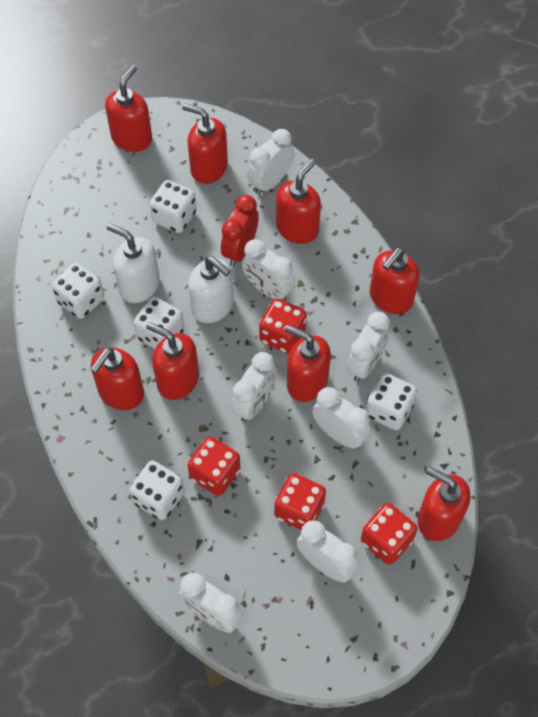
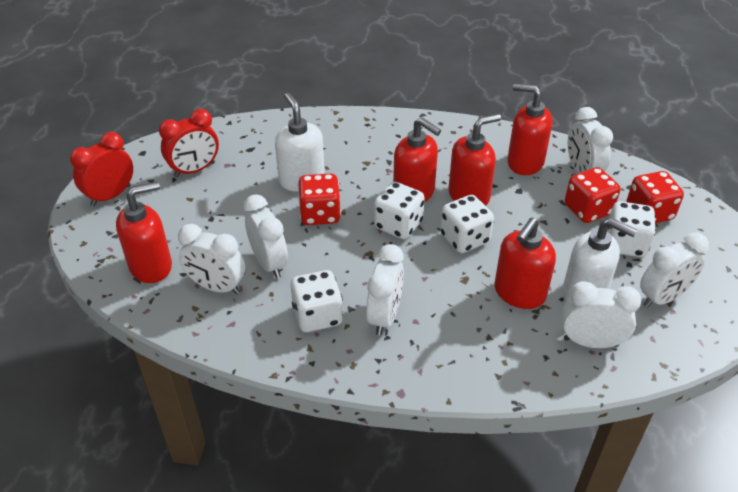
red clock: [221,195,259,266] = 1 -> [70,132,133,206] [159,109,219,177] = 2
red dice: [187,437,241,496] [259,298,307,354] [274,473,326,530] [361,503,417,565] = 4 -> [298,173,341,225] [565,167,620,223] [627,171,684,223] = 3
red soap dispenser: [91,347,144,410] [105,65,152,152] [146,322,199,400] [182,103,228,184] [276,159,321,244] [285,325,331,402] [370,248,420,314] [418,466,470,541] = 8 -> [116,181,172,283] [393,118,441,202] [448,114,501,206] [494,217,556,309] [507,83,552,175] = 5
white clock: [179,573,243,633] [231,352,277,422] [242,239,295,301] [247,129,294,195] [296,520,359,582] [312,387,371,449] [347,312,390,382] = 7 -> [178,224,245,294] [244,194,288,278] [366,244,404,335] [562,281,641,348] [568,107,613,173] [640,232,709,308] = 6
white dice: [52,263,104,319] [129,460,184,520] [133,297,184,349] [149,180,196,233] [366,373,417,430] = 5 -> [291,270,343,332] [374,182,425,239] [440,195,494,253] [607,201,656,257] = 4

